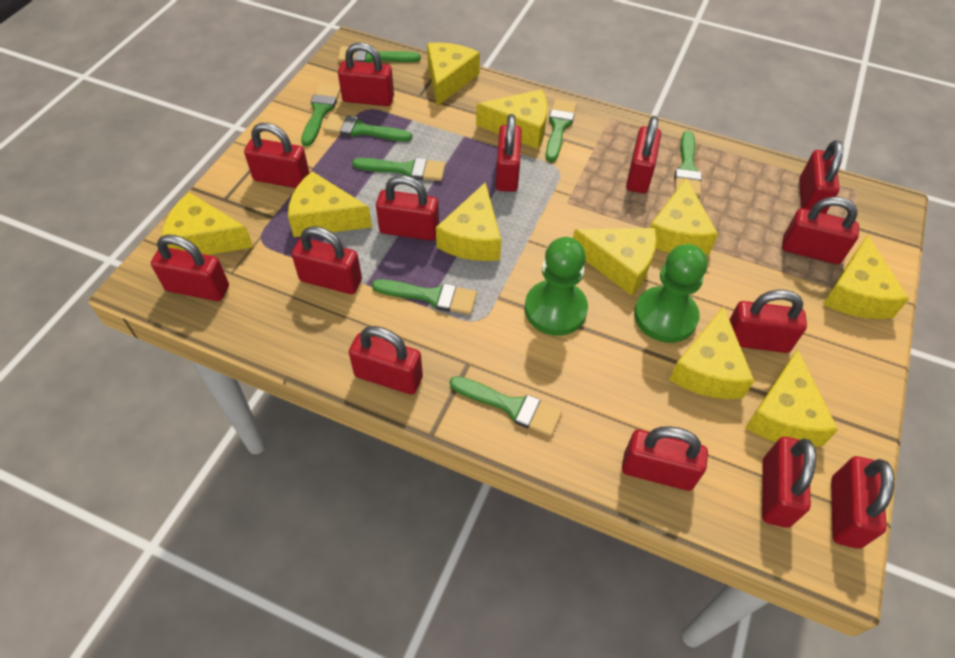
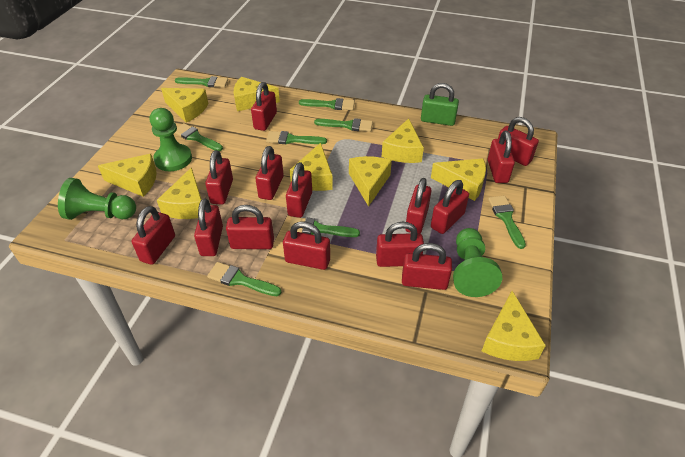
green padlock: none = 0 -> [421,83,459,126] = 1
green pawn: [525,237,588,336] [634,244,707,343] = 2 -> [58,178,136,220] [150,108,192,171] [453,228,502,297] = 3
yellow cheese: [162,192,253,255] [288,171,372,237] [427,43,480,106] [436,182,501,261] [476,89,547,149] [573,228,656,296] [650,178,718,255] [669,306,754,399] [745,349,838,447] [823,235,909,319] = 10 -> [98,154,157,197] [157,167,202,219] [161,88,208,123] [234,77,280,111] [290,143,333,191] [349,156,392,207] [382,118,424,163] [431,158,486,201] [482,291,546,361] = 9

